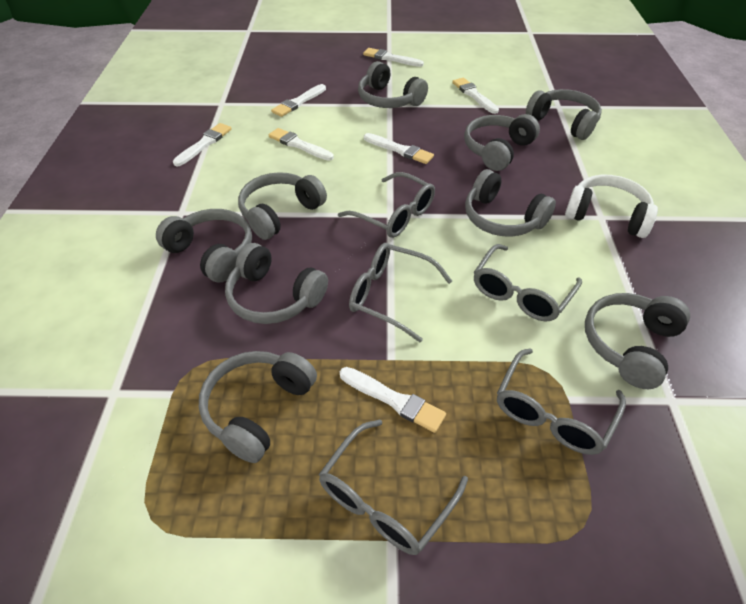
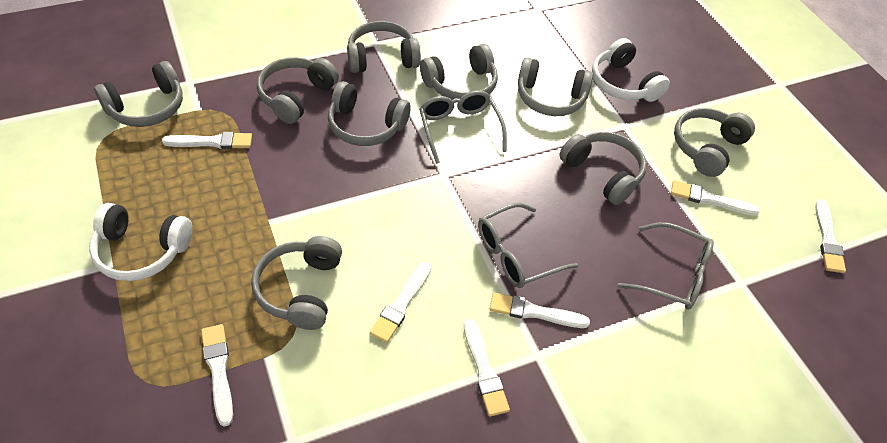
grey glasses: [319,420,468,555] [338,172,435,238] [349,243,452,343] [474,244,582,321] [497,348,626,455] = 5 -> [419,90,507,164] [478,203,578,288] [617,222,714,310] = 3
white headphones: [565,175,658,238] = 1 -> [89,203,192,281] [592,38,670,102] = 2

